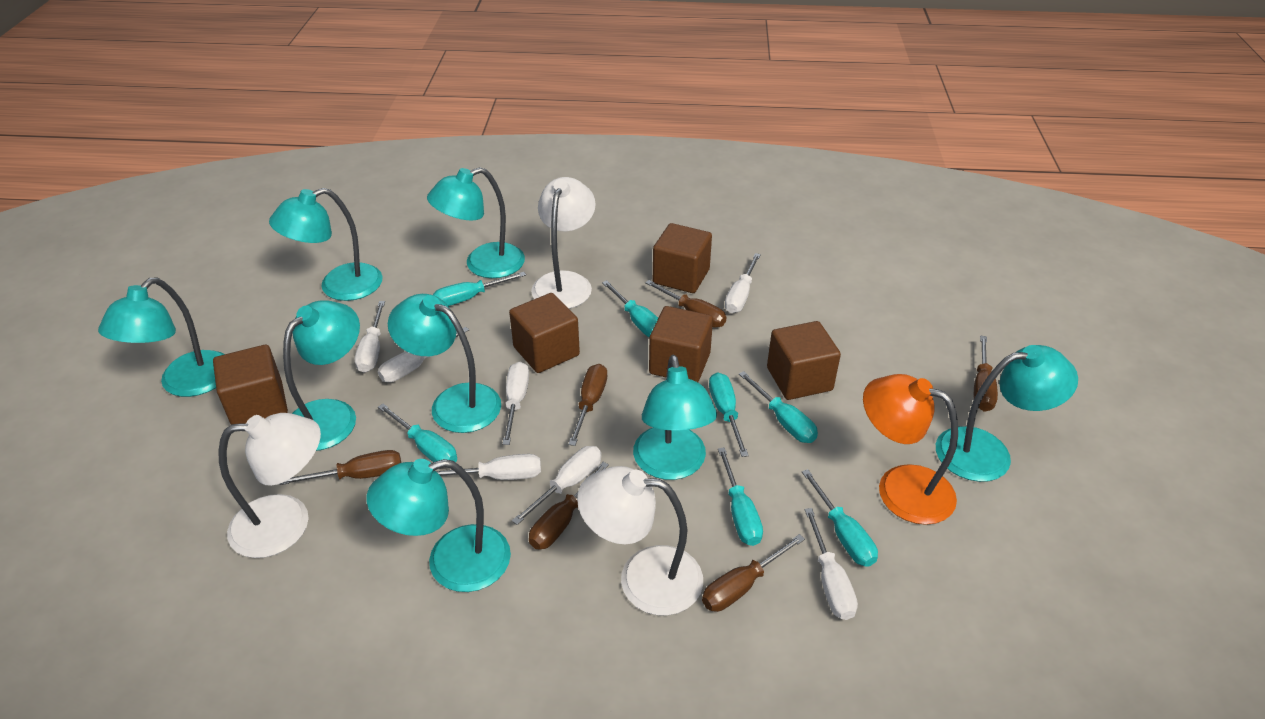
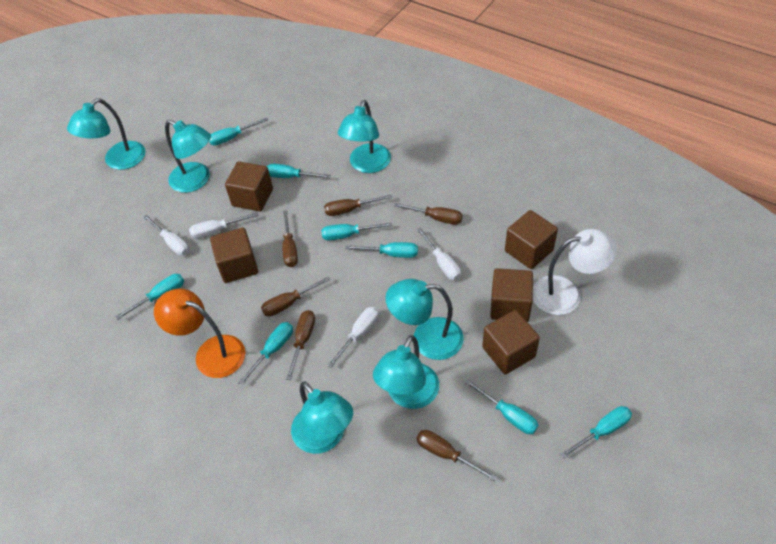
turquoise lamp: [98,278,224,397] [269,188,383,301] [283,300,360,451] [366,459,511,592] [388,294,501,433] [427,167,525,278] [633,355,717,480] [936,345,1078,482] = 8 -> [67,98,145,170] [165,120,211,193] [291,381,353,454] [338,100,391,173] [373,335,439,409] [385,279,464,360] = 6
turquoise screwdriver: [378,403,457,462] [433,272,526,306] [602,280,658,337] [709,372,749,457] [718,447,763,546] [739,371,818,443] [802,469,878,567] = 7 -> [115,274,184,320] [209,118,268,145] [238,322,293,385] [267,164,331,178] [321,222,392,240] [346,242,418,258] [465,379,539,434] [560,406,632,459] = 8
white lamp: [218,413,321,558] [531,177,596,309] [577,466,703,616] = 3 -> [533,229,617,315] = 1
white screwdriver: [355,301,385,373] [378,327,469,382] [436,454,541,480] [502,362,529,445] [512,446,602,525] [725,253,761,313] [805,508,858,620] = 7 -> [143,215,189,256] [189,212,259,238] [327,307,379,368] [417,228,461,280] = 4

